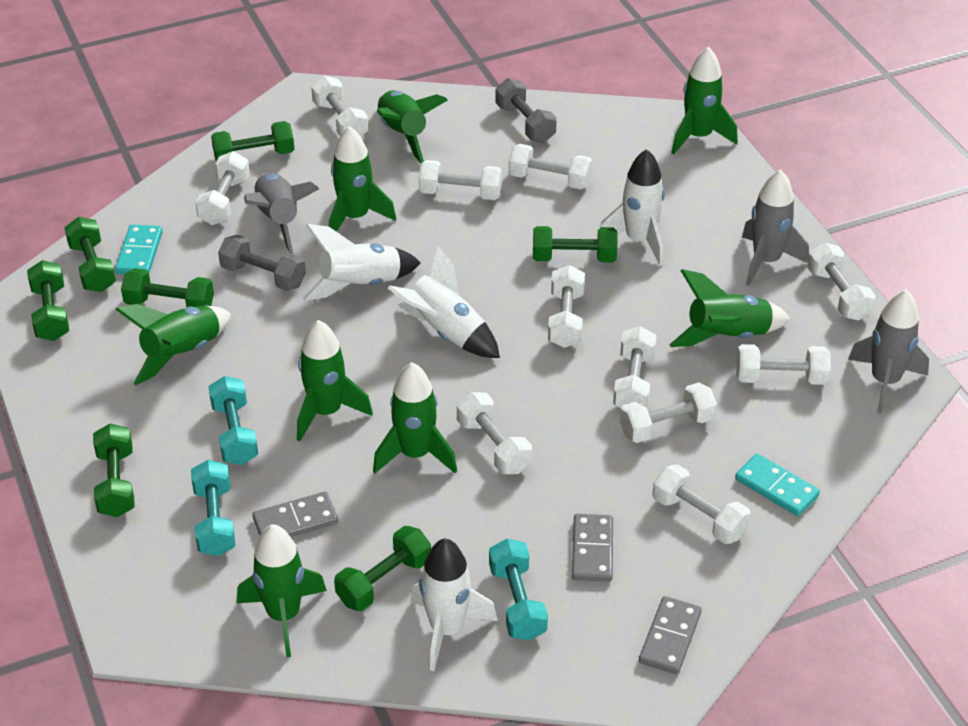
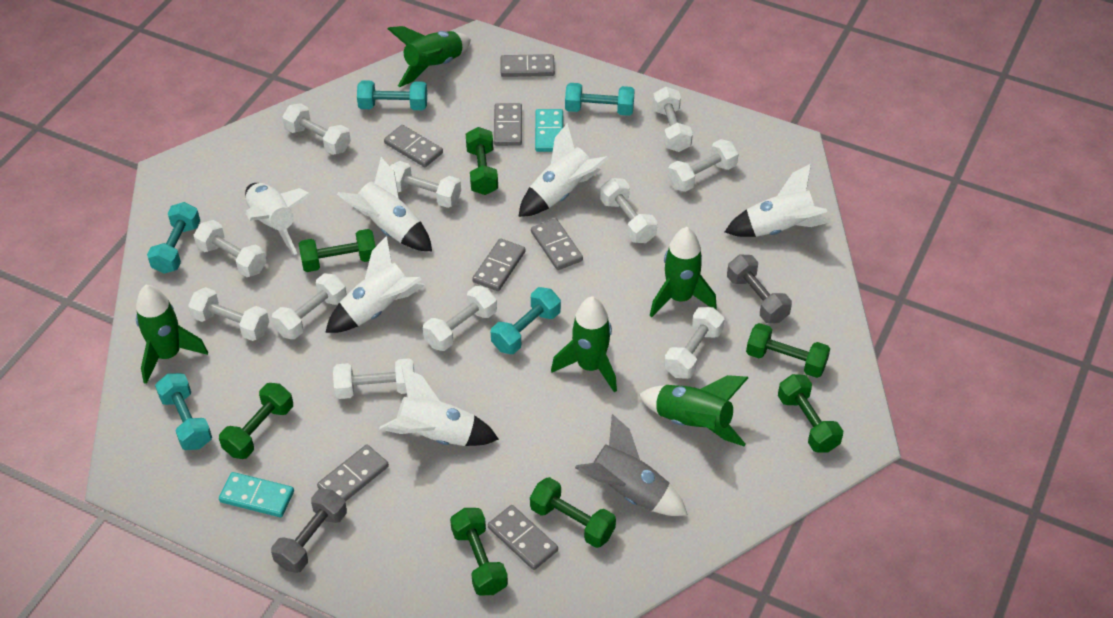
green rocket: [115,304,231,385] [237,524,327,658] [297,320,373,441] [329,126,396,232] [373,362,457,473] [377,90,448,163] [669,269,790,347] [671,47,738,154] = 8 -> [136,285,208,384] [388,26,471,87] [551,296,617,393] [639,375,749,446] [650,227,717,317] = 5
grey domino: [253,492,338,537] [572,514,613,582] [639,596,702,674] = 3 -> [317,444,389,502] [384,125,443,167] [472,238,525,291] [488,505,558,570] [494,103,522,146] [501,54,555,77] [531,218,583,270] = 7
grey rocket: [244,173,319,254] [742,169,809,286] [848,289,929,414] = 3 -> [575,414,688,516] = 1
turquoise dumbbell: [191,460,236,556] [208,376,258,465] [489,539,548,640] = 3 -> [147,202,200,274] [155,373,212,450] [357,80,427,110] [491,287,561,354] [565,83,635,116] = 5
white rocket: [303,224,421,301] [388,246,500,358] [411,538,497,671] [600,149,665,266] = 4 -> [245,183,311,255] [325,236,425,333] [337,157,432,251] [379,367,499,446] [518,123,609,217] [725,164,830,237] = 6

